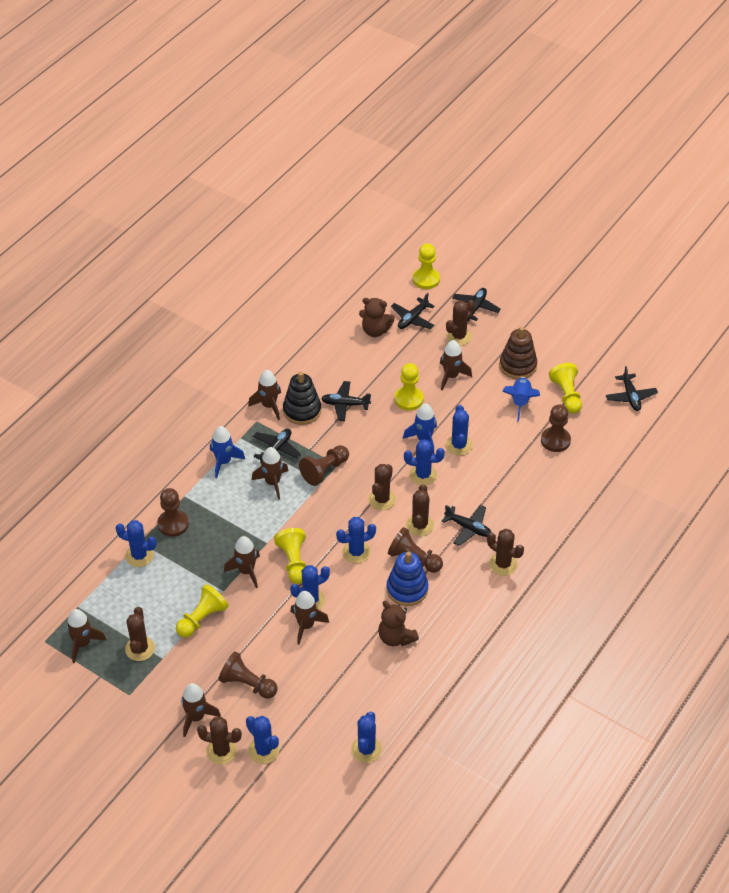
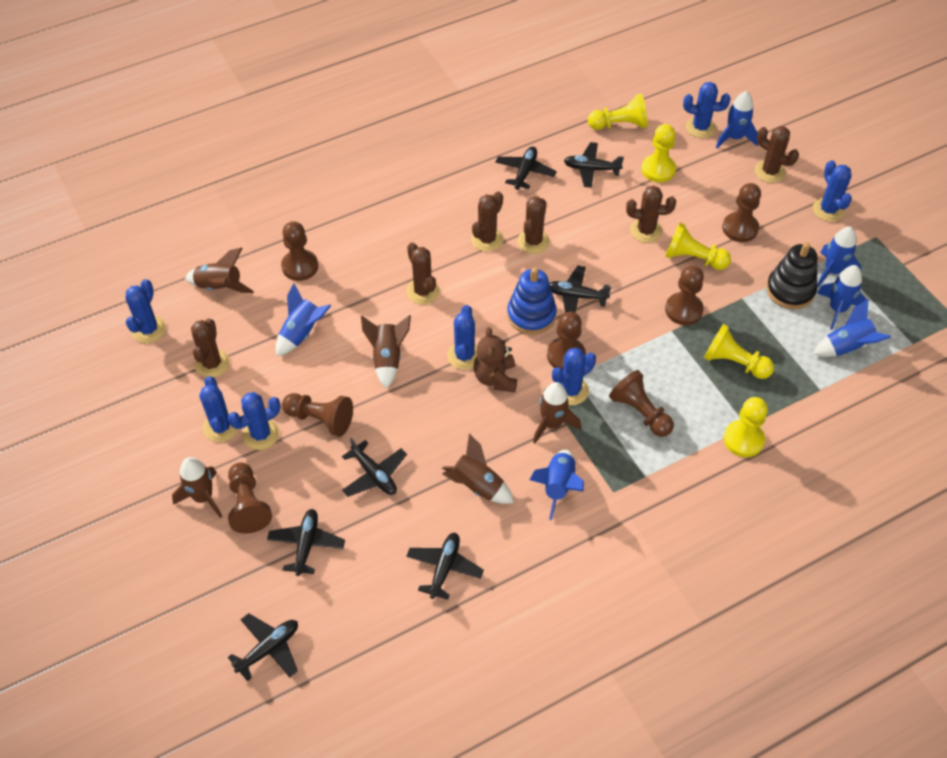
black plane: [253,429,301,463] [321,381,371,421] [391,293,435,329] [442,505,491,546] [452,288,501,321] [606,366,658,411] = 6 -> [228,613,298,681] [267,509,345,576] [342,438,407,497] [406,533,484,600] [495,147,557,190] [549,266,611,313] [564,142,624,188] = 7
blue rocket: [210,426,245,478] [403,403,437,454] [502,377,540,422] = 3 -> [276,283,331,356] [529,449,584,520] [716,91,758,148] [813,299,891,357] [817,227,861,287] [817,265,866,330] = 6
brown pawn: [157,488,189,537] [219,651,277,699] [299,445,349,486] [388,527,443,573] [541,404,571,452] = 5 -> [228,462,272,534] [281,221,318,281] [282,393,353,437] [547,312,586,370] [609,370,674,437] [665,265,704,325] [722,183,761,242] = 7
brown rocket: [67,609,107,663] [181,683,221,737] [224,536,260,588] [248,370,281,420] [252,447,288,500] [290,591,329,645] [440,340,472,390] = 7 -> [172,457,222,518] [185,248,254,293] [361,315,411,389] [442,434,514,504] [533,382,581,444] = 5
brown stacking toy: [499,327,537,379] = 1 -> none = 0
brown teddy bear: [359,298,395,337] [378,601,419,646] = 2 -> [473,327,517,393] = 1

